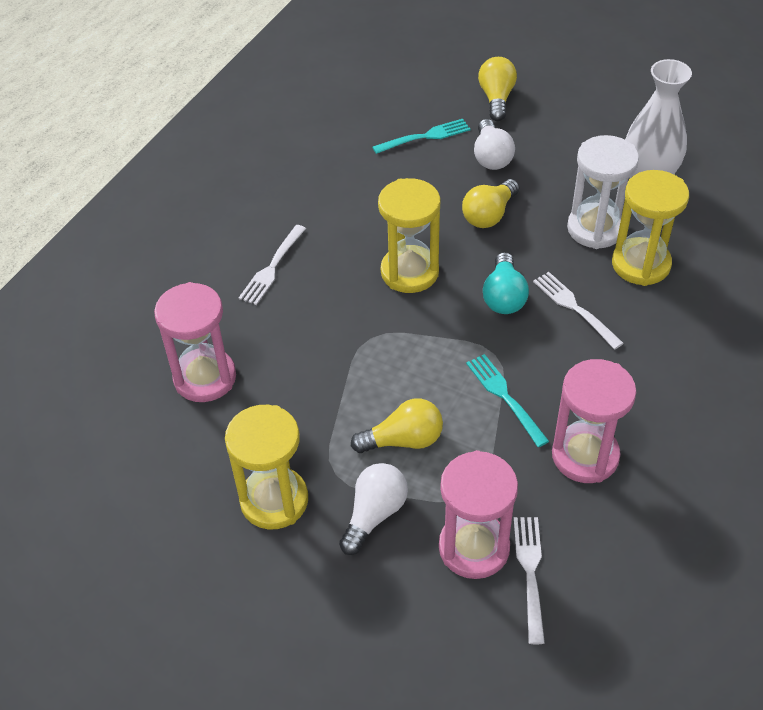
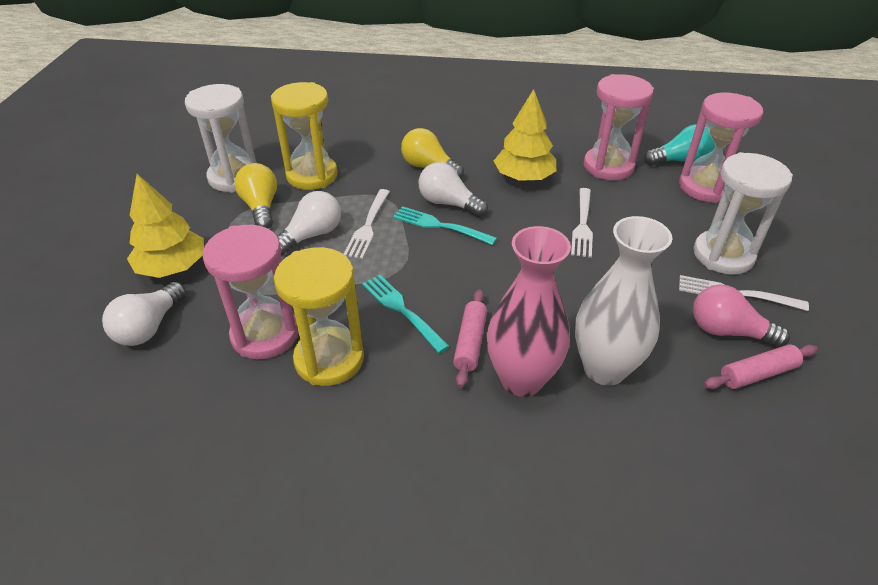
pink light bulb: none = 0 -> [693,285,790,348] = 1
pink rolling pin: none = 0 -> [453,289,487,388] [704,344,818,389] = 2
pink vase: none = 0 -> [487,226,571,397] = 1
white hourglass: [567,135,639,249] = 1 -> [185,84,256,193] [693,152,793,275] = 2
white light bulb: [339,463,408,555] [474,119,515,170] = 2 -> [102,282,186,346] [277,191,341,255] [418,162,488,217] = 3
yellow hourglass: [225,405,308,529] [378,178,440,293] [612,170,689,286] = 3 -> [271,82,338,190] [274,247,364,386] = 2
yellow light bulb: [351,398,443,453] [462,179,519,228] [478,57,517,121] = 3 -> [234,163,277,229] [401,128,464,179] = 2
yellow tree: none = 0 -> [127,174,204,278] [494,89,556,181] = 2

